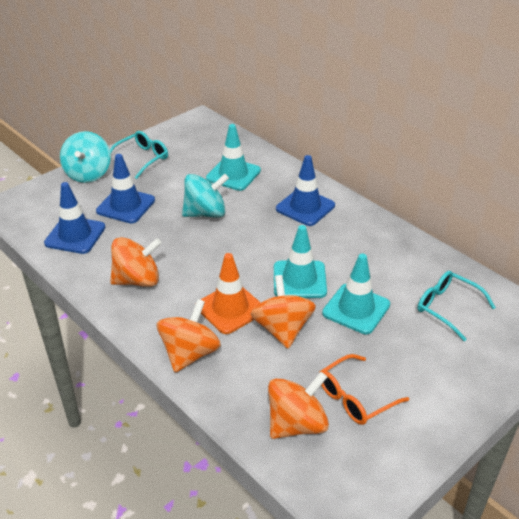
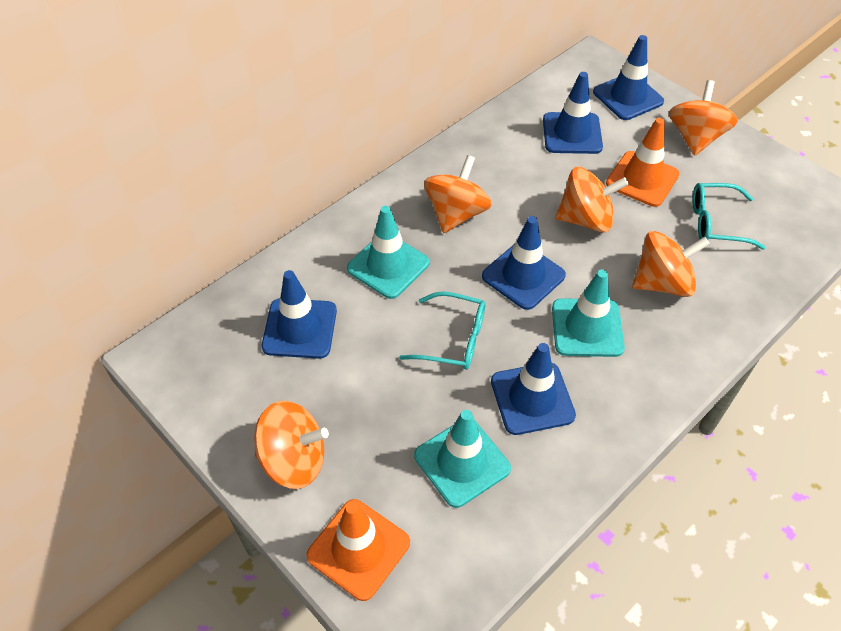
blue traffic cone: [44,182,106,254] [96,154,155,223] [276,155,335,226] = 3 -> [262,270,337,359] [482,216,566,310] [491,343,576,435] [543,72,603,154] [593,35,664,120] = 5
orange glasses: [319,354,409,425] = 1 -> none = 0
orange spinning top: [110,237,162,287] [157,299,221,373] [251,275,316,349] [268,372,329,439] = 4 -> [254,401,329,489] [424,155,492,233] [555,167,629,232] [632,231,710,297] [669,80,738,156] = 5
orange traffic cone: [200,253,261,334] = 1 -> [306,499,410,601] [606,118,680,207] = 2
turquoise spinning top: [60,131,111,183] [182,174,229,218] = 2 -> none = 0

